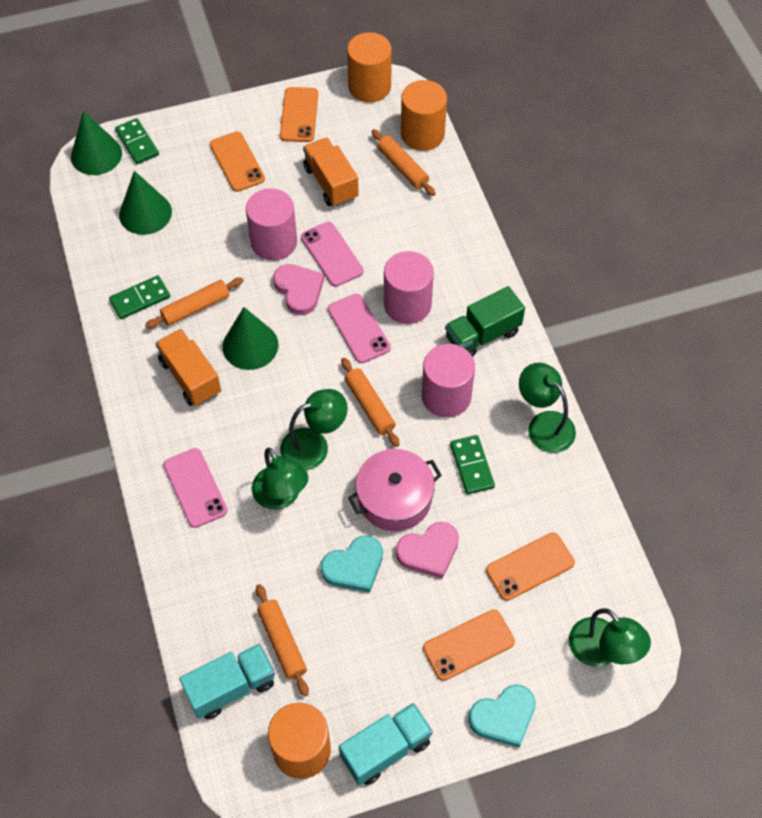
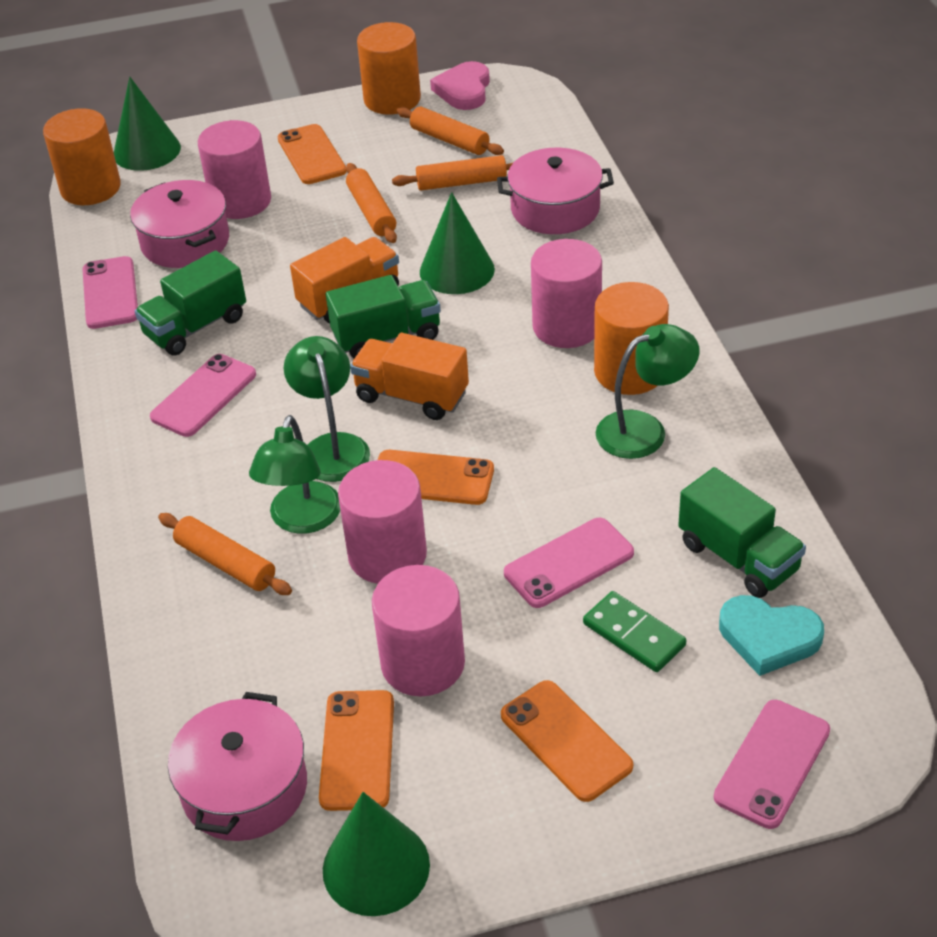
green domino: [109,275,170,319] [115,118,159,164] [450,435,495,494] = 3 -> [583,591,686,672] = 1
green lamp: [252,448,308,510] [280,389,348,470] [519,363,576,453] [569,608,651,667] = 4 -> [249,415,340,534] [284,336,370,482] [596,324,699,459] = 3
green truck: [445,286,525,357] = 1 -> [135,250,246,355] [326,275,441,358] [678,467,806,598] = 3
pink cylinder: [246,188,297,261] [384,251,434,324] [422,344,475,418] = 3 -> [198,120,271,219] [338,460,427,584] [372,565,465,696] [531,239,602,348] = 4
pink heart: [273,264,324,315] [396,522,459,579] = 2 -> [430,61,490,110] = 1
pink phone: [163,448,228,528] [301,222,363,287] [328,294,391,363] = 3 -> [83,256,138,329] [150,354,256,437] [504,518,634,608] [714,700,830,829] = 4
pink pot: [348,449,442,531] = 1 -> [130,180,229,268] [168,692,307,841] [497,148,614,234] = 3
turquoise heart: [321,536,383,593] [468,684,536,748] = 2 -> [719,595,824,676] = 1
turquoise truck: [179,643,275,719] [339,703,433,785] = 2 -> none = 0

